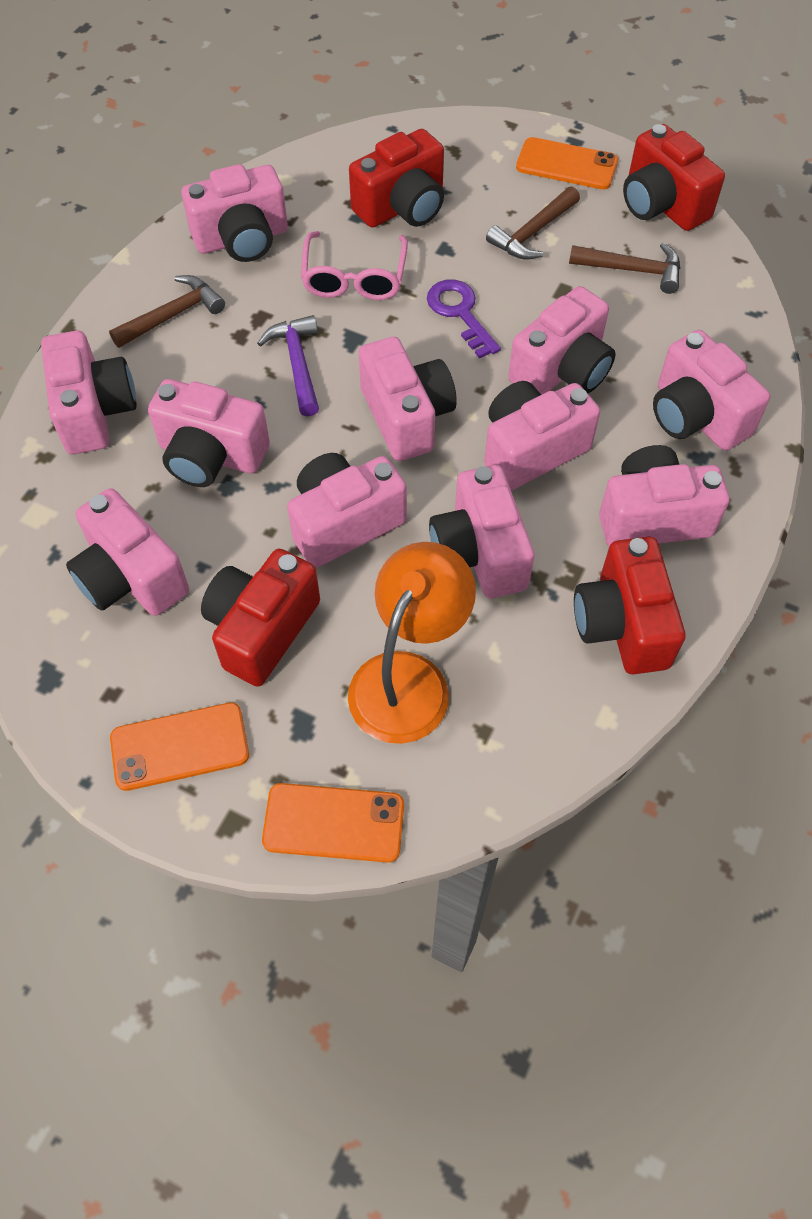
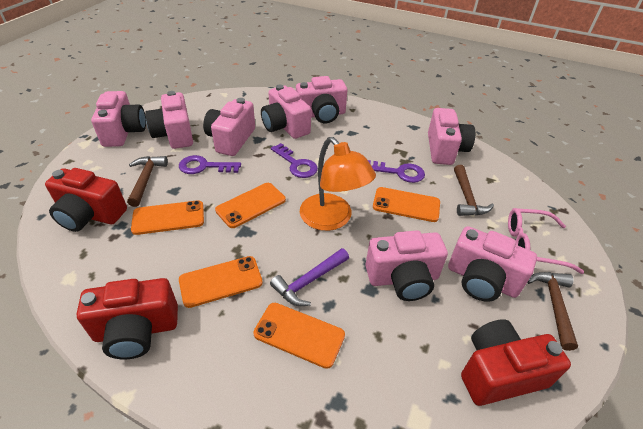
orange phone: [110,702,249,791] [262,783,404,863] [516,137,618,190] = 3 -> [131,200,204,235] [179,256,263,308] [215,183,286,228] [253,303,345,369] [373,187,440,222] = 5
pink camera: [41,330,137,454] [66,488,189,616] [148,379,270,487] [181,164,288,262] [287,453,407,568] [359,337,457,461] [429,465,535,598] [484,381,600,491] [508,286,616,395] [599,445,729,547] [653,330,770,451] = 11 -> [91,91,146,147] [145,91,193,149] [203,98,255,156] [261,85,311,139] [296,76,347,123] [365,230,448,301] [428,108,475,165] [448,226,537,302] = 8
purple key: [427,279,501,359] = 1 -> [179,155,241,174] [271,143,318,178] [368,160,425,183] = 3
red camera: [201,549,320,687] [349,129,444,228] [574,537,686,674] [623,124,725,231] = 4 -> [45,168,127,232] [77,278,178,359] [461,319,571,406] = 3

